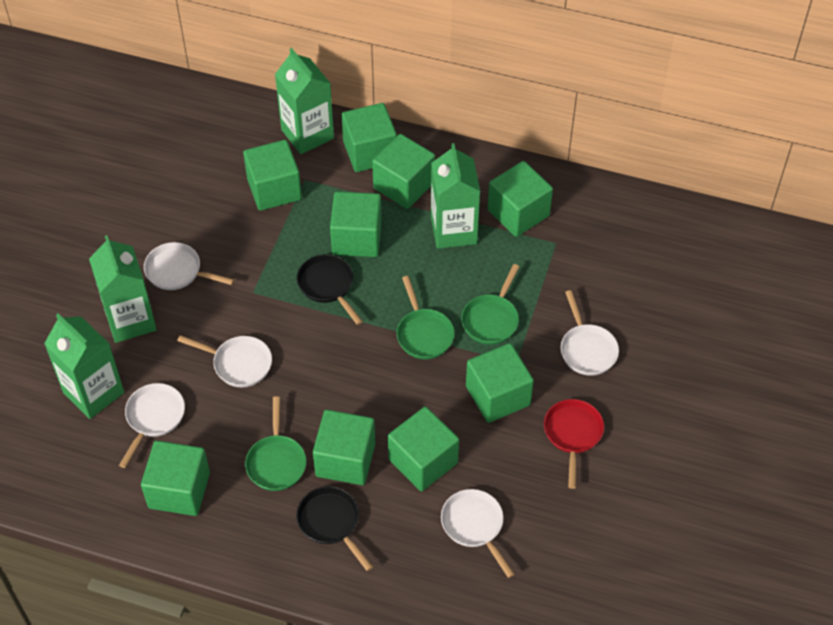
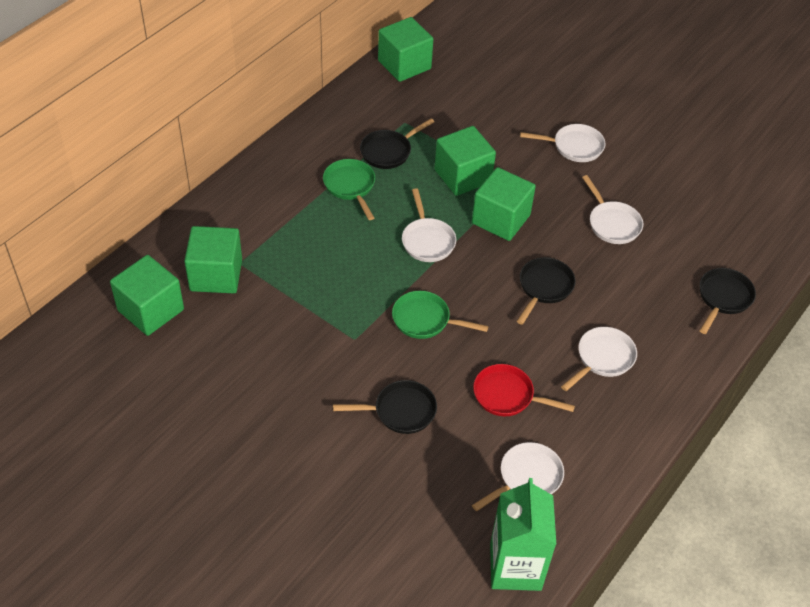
black pan: [296,486,373,571] [297,254,363,325] = 2 -> [333,380,437,434] [360,118,434,169] [517,257,576,325] [699,268,756,334] = 4
green carton: [44,313,124,419] [89,235,157,343] [275,48,334,154] [431,143,481,249] = 4 -> [490,478,556,591] = 1
green cube: [141,441,210,516] [243,140,302,211] [313,410,376,485] [330,191,382,257] [342,103,397,172] [372,134,435,209] [388,407,459,491] [466,343,534,423] [488,161,553,237] = 9 -> [110,255,184,336] [184,226,242,293] [378,17,433,82] [434,126,496,196] [472,167,536,241] = 5
green pan: [245,396,306,491] [397,276,455,360] [461,264,519,345] = 3 -> [323,159,375,220] [392,291,489,339] = 2

